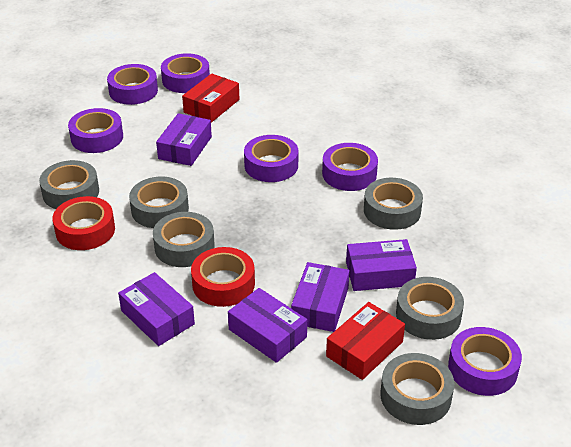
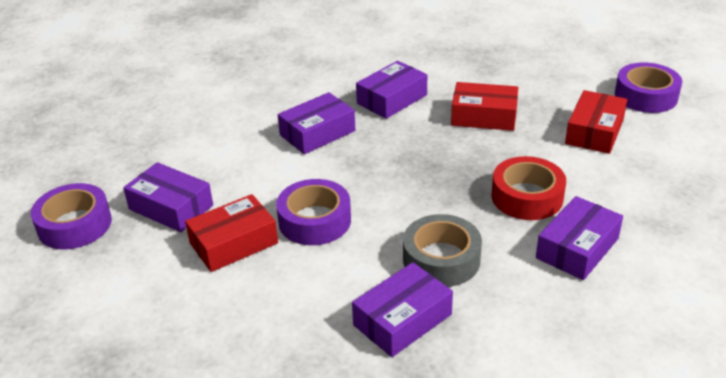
grey tape: [39,160,99,209] [129,177,189,228] [153,212,215,267] [364,178,423,230] [380,353,454,425] [396,277,464,340] = 6 -> [403,214,482,287] = 1
purple tape: [68,108,123,153] [107,64,158,105] [161,53,210,93] [244,135,298,182] [322,143,378,191] [448,327,522,396] = 6 -> [31,183,112,249] [276,179,351,245] [615,62,682,113] = 3
red box: [182,73,239,123] [326,302,405,380] = 2 -> [185,194,278,272] [451,82,519,131] [565,90,627,154] = 3
red tape: [53,196,115,250] [191,247,255,307] = 2 -> [491,156,566,220] = 1

